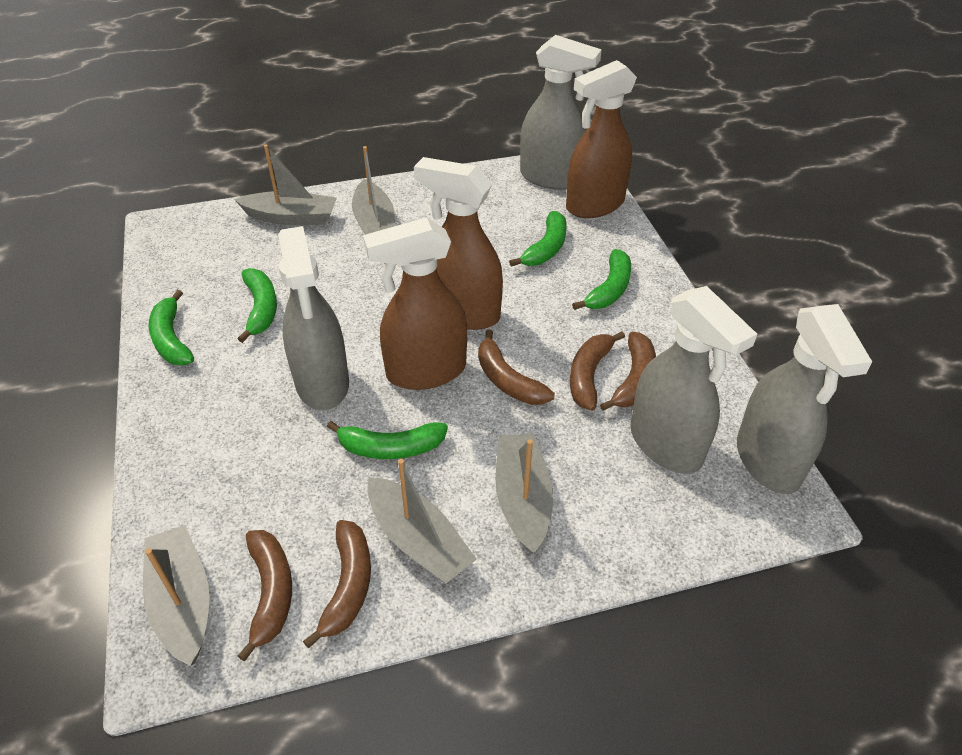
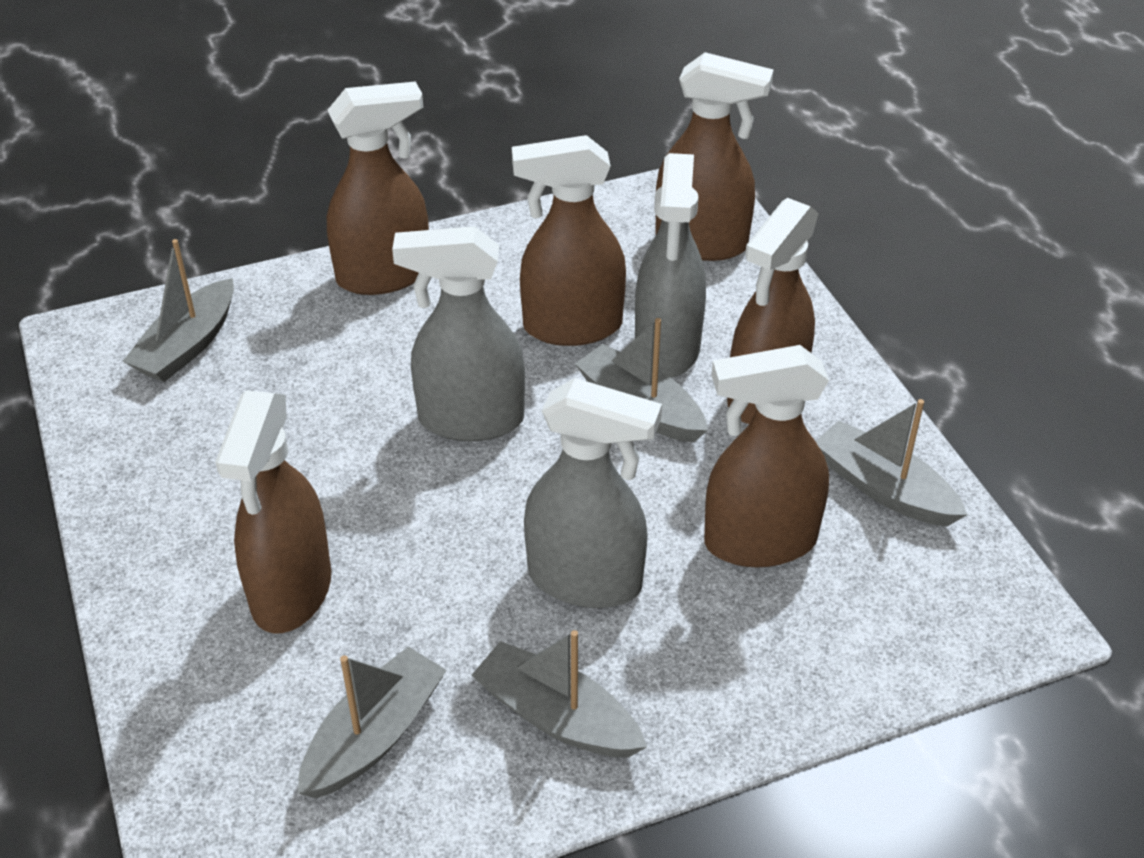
brown banana: [238,530,292,661] [303,520,371,648] [478,329,555,405] [570,331,625,411] [600,332,656,411] = 5 -> none = 0
brown spray bottle: [363,217,467,390] [414,157,503,330] [566,60,637,218] = 3 -> [215,390,331,633] [327,81,429,295] [512,135,626,346] [655,52,774,261] [704,345,829,567] [727,198,819,424] = 6
green banana: [149,290,194,365] [238,268,277,343] [327,421,448,459] [509,211,567,267] [572,249,631,310] = 5 -> none = 0
grey spray bottle: [278,226,349,410] [520,35,602,190] [630,286,757,474] [737,304,872,494] = 4 -> [392,226,525,441] [524,378,662,608] [635,153,706,378] = 3

